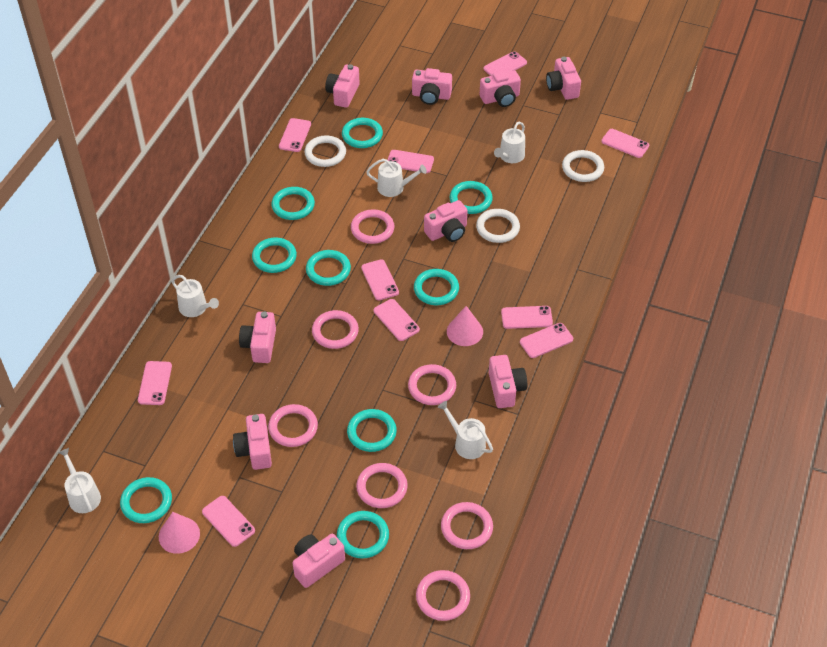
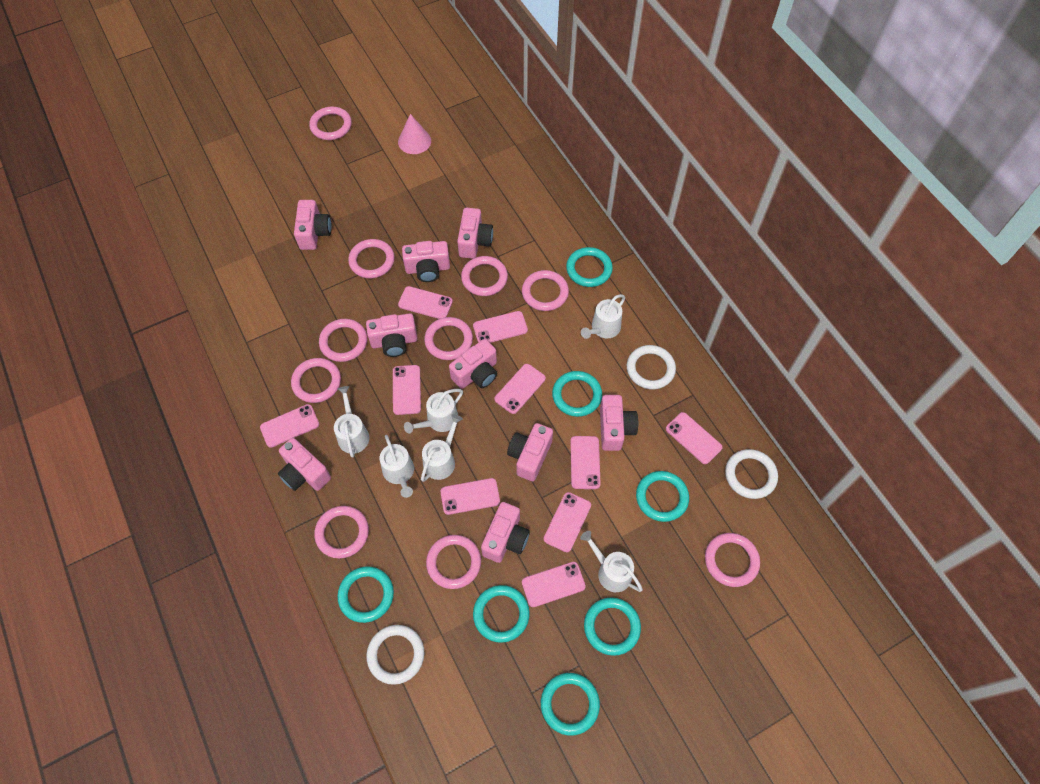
pink cone: [159,512,200,554] [447,306,483,346] = 2 -> [398,114,431,154] = 1
pink ring: [268,404,318,447] [312,310,359,349] [351,209,395,244] [356,463,408,508] [408,364,456,405] [416,570,470,621] [441,502,493,549] = 7 -> [291,358,341,403] [309,107,352,140] [314,506,369,558] [319,319,367,362] [348,239,395,278] [424,317,473,360] [426,535,481,589] [461,256,508,296] [522,270,569,311] [705,533,760,587] = 10
turquoise ring: [120,477,172,523] [252,237,297,273] [271,187,315,220] [306,250,351,286] [337,511,389,559] [342,118,383,148] [347,409,397,452] [414,269,459,305] [450,181,493,214] = 9 -> [337,567,394,623] [473,585,530,643] [541,673,600,736] [552,371,602,417] [566,247,613,287] [584,597,641,656] [636,471,689,522] = 7
white watering can: [58,448,101,513] [171,275,219,317] [366,159,427,197] [438,401,493,459] [494,121,525,163] = 5 -> [334,386,369,458] [380,435,414,498] [404,389,463,434] [421,414,463,482] [580,531,643,592] [581,294,625,339] = 6

